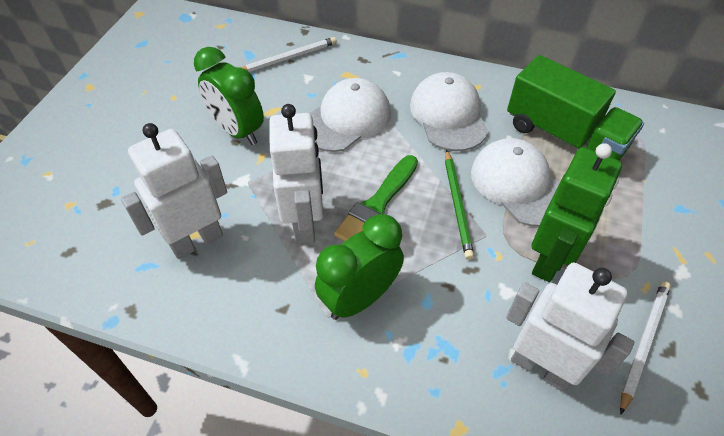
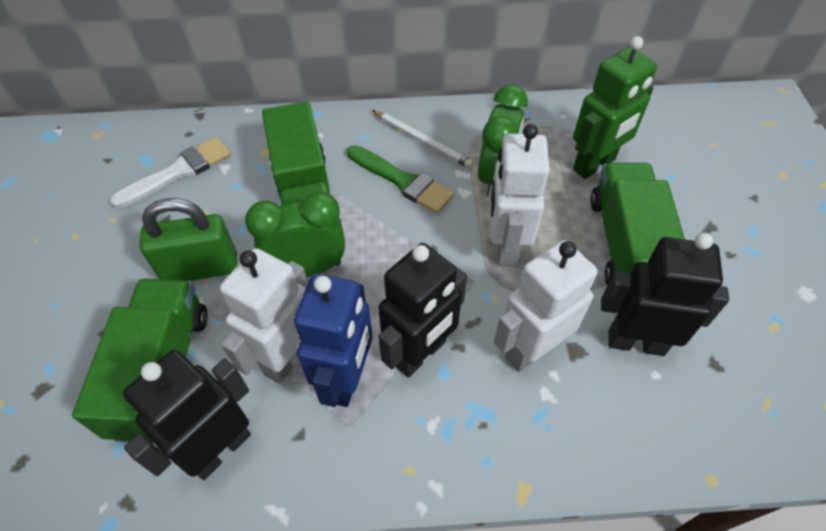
black robot: none = 0 -> [123,350,251,480] [378,243,467,378] [601,233,729,356] = 3
blue robot: none = 0 -> [294,274,373,407] = 1
green padlock: none = 0 -> [140,198,237,281] = 1
green pencil: [445,149,474,260] = 1 -> none = 0
green truck: [507,55,644,160] = 1 -> [72,279,208,443] [262,101,341,221] [590,163,685,286] = 3
white brush: none = 0 -> [110,137,231,208] = 1
white cap: [310,78,391,152] [410,72,488,151] [471,138,559,227] = 3 -> none = 0
white pencil: [241,37,337,72] [620,281,671,415] = 2 -> [372,110,473,168] = 1

